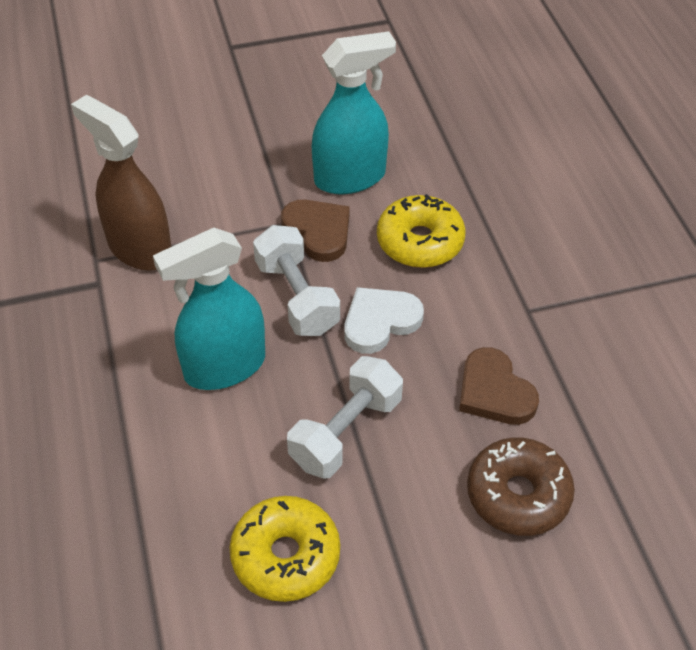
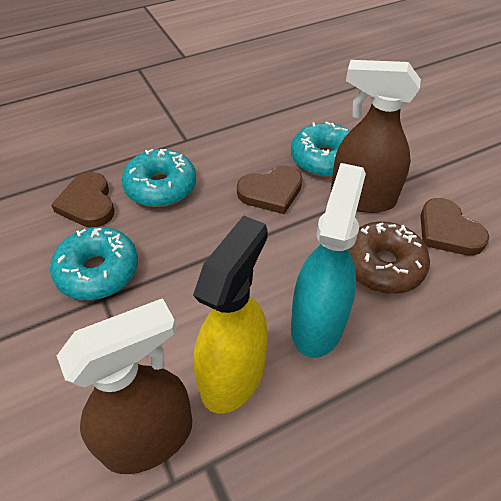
brown heart: [281,200,350,262] [459,347,539,425] = 2 -> [51,172,114,228] [237,165,302,214] [420,198,489,256] = 3
brown spray bottle: [71,95,171,271] = 1 -> [57,298,192,474] [331,60,421,213] = 2
turquoise donut: none = 0 -> [50,227,138,300] [122,149,196,207] [291,122,350,177] = 3
turquoise spray bottle: [153,228,265,390] [312,31,396,194] = 2 -> [291,163,366,358] = 1
white dumbbell: [253,225,340,336] [287,356,403,479] = 2 -> none = 0
white heart: [344,287,424,354] = 1 -> none = 0
yellow donut: [229,496,340,602] [377,194,466,268] = 2 -> none = 0
yellow spray bottle: none = 0 -> [193,215,268,414] = 1

